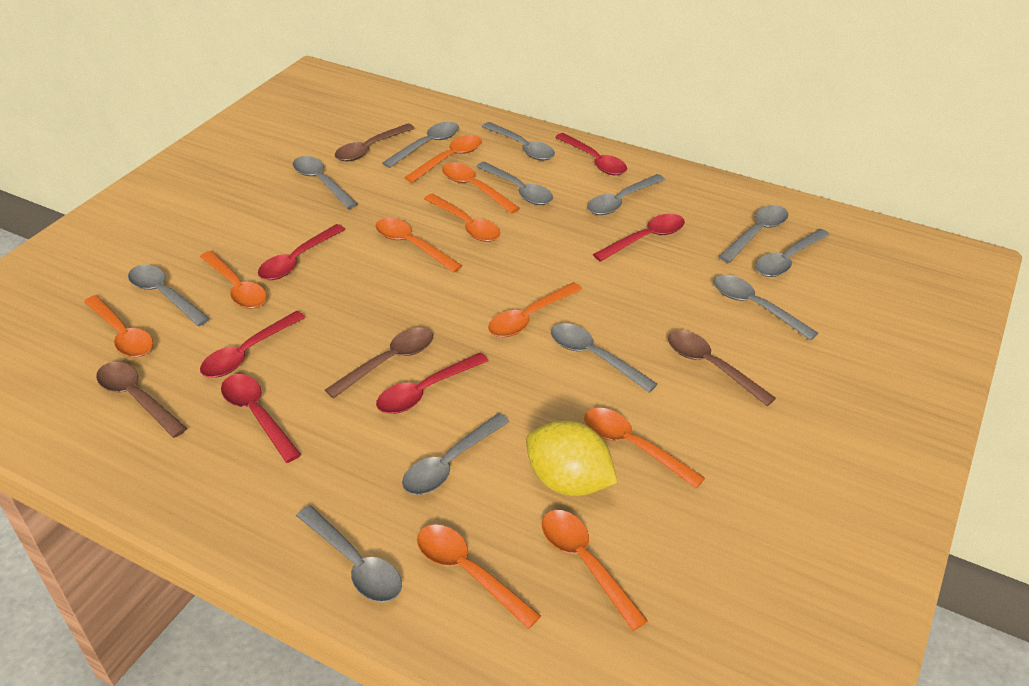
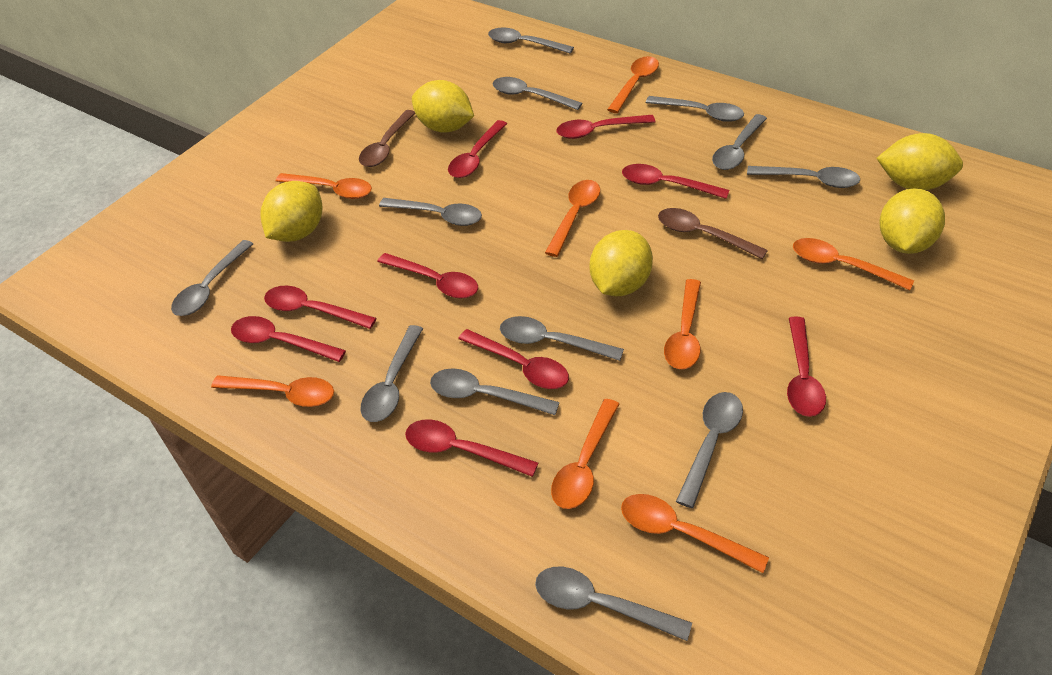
brown spoon: [96,362,187,438] [325,327,433,399] [335,124,415,161] [668,330,776,406] = 4 -> [359,110,415,167] [658,208,768,259] = 2
orange spoon: [84,295,153,357] [200,251,267,309] [375,218,462,273] [404,135,482,183] [417,524,541,629] [424,194,500,242] [442,163,520,214] [488,282,582,337] [542,510,648,631] [584,408,705,488] = 10 -> [211,375,334,407] [276,173,372,199] [545,180,600,257] [551,399,619,509] [607,56,659,113] [621,494,769,573] [664,279,701,369] [793,238,914,290] = 8
red spoon: [200,311,306,378] [221,374,301,463] [258,224,345,280] [376,352,489,414] [555,133,627,175] [593,214,685,262] = 6 -> [231,316,346,362] [264,286,376,329] [377,253,478,299] [405,419,538,477] [448,120,507,178] [458,329,569,389] [556,115,655,139] [622,164,729,199] [787,316,826,417] = 9
yellow lemon: [526,421,618,496] = 1 -> [260,181,322,242] [412,80,474,133] [590,230,653,296] [876,133,963,190] [879,188,945,254] = 5

